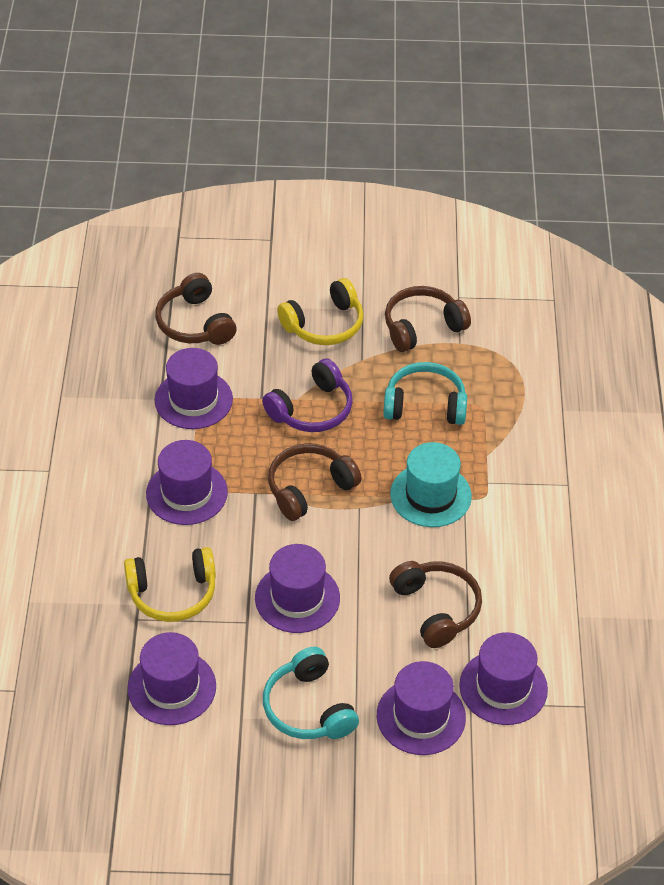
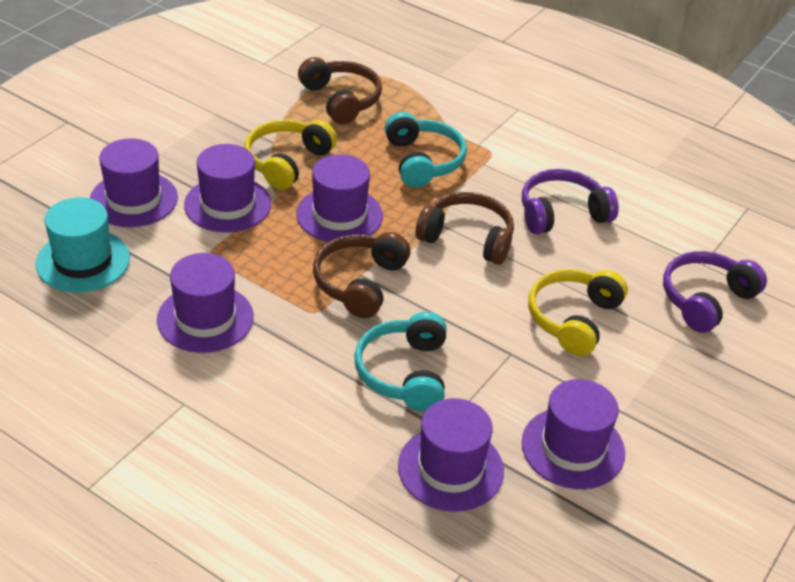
brown headphones: [155,273,236,345] [268,443,361,521] [385,286,471,352] [389,561,482,648] = 4 -> [298,57,382,124] [313,232,411,318] [415,192,514,264] = 3
purple headphones: [262,358,353,432] = 1 -> [522,169,619,234] [663,251,767,333] = 2

